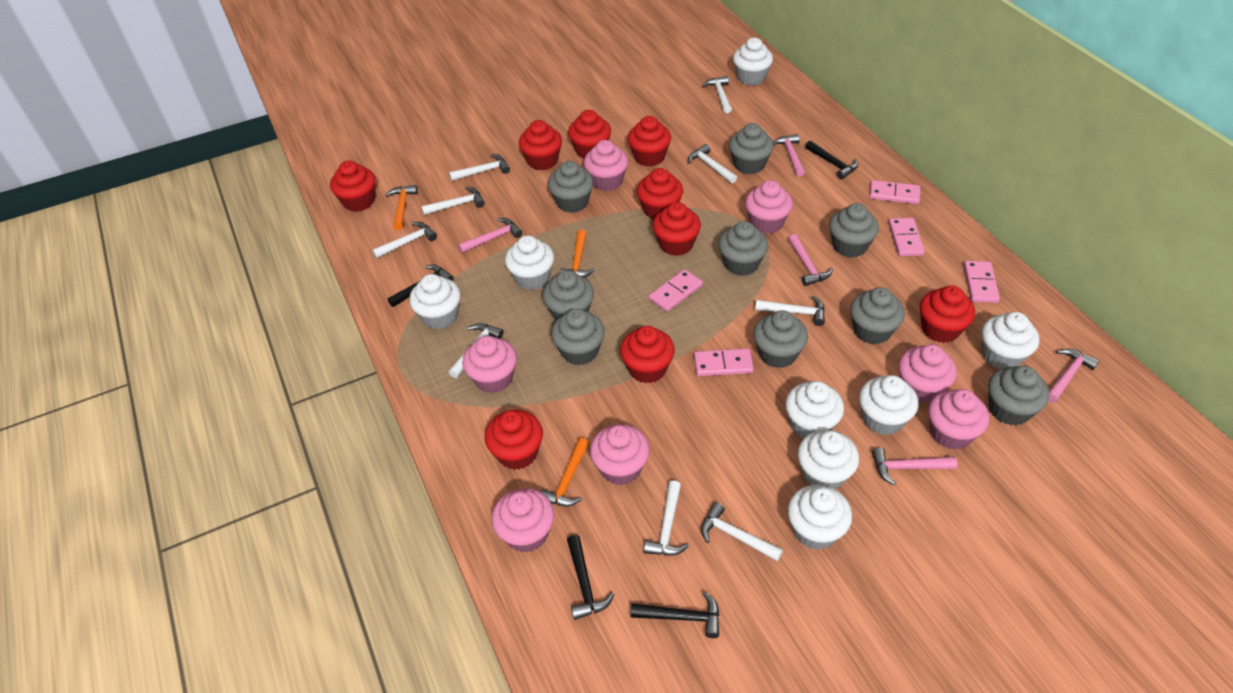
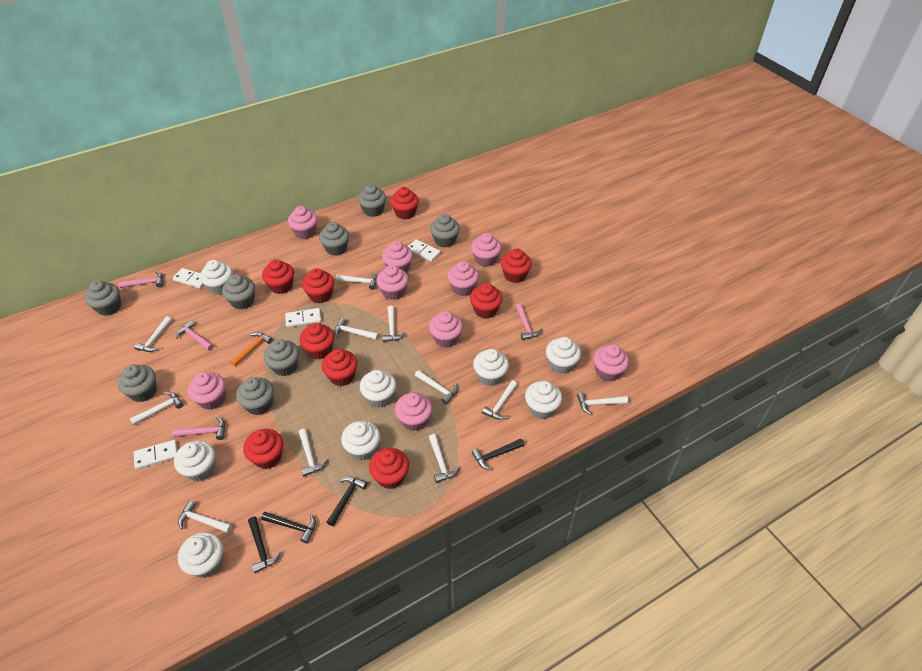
grey cupcake: [543,271,594,320] [548,161,594,213] [551,308,605,365] [718,221,768,276] [729,123,774,174] [753,311,808,368] [829,203,879,258] [850,287,905,344] [988,366,1049,426] = 9 -> [85,280,121,316] [117,365,157,402] [222,274,255,310] [236,377,274,415] [264,339,299,376] [319,222,349,256] [358,184,386,217] [430,214,460,248] = 8
orange hammer: [386,185,418,230] [541,438,589,506] [560,229,595,277] = 3 -> [230,332,273,367] = 1
pink cupcake: [462,336,517,393] [492,488,554,553] [584,140,628,191] [590,424,650,485] [745,180,793,234] [898,344,957,403] [928,389,989,450] = 7 -> [188,372,226,410] [288,206,318,239] [376,265,409,300] [382,241,413,272] [395,392,433,431] [429,311,463,348] [447,261,479,296] [471,233,502,267] [593,344,629,381] = 9
pink domino: [649,269,703,312] [694,348,754,376] [870,180,920,204] [888,218,925,256] [964,261,1000,303] = 5 -> none = 0
pink hammer: [458,218,522,253] [773,134,805,177] [788,234,833,286] [872,448,957,485] [1049,349,1099,403] = 5 -> [118,271,163,288] [172,417,225,440] [176,320,214,351] [516,304,543,340] = 4
white domino: none = 0 -> [134,440,177,469] [173,268,204,289] [285,308,321,327] [408,239,441,262] = 4
white hammer: [372,222,437,258] [421,187,485,215] [448,323,504,378] [449,154,510,181] [644,481,689,555] [688,144,737,183] [701,502,783,561] [702,76,732,113] [755,296,825,326] = 9 -> [130,392,183,425] [134,316,172,352] [178,501,232,533] [299,429,327,477] [334,318,379,340] [335,272,377,290] [383,306,406,342] [415,370,458,404] [429,434,460,483] [482,381,517,420] [577,393,628,415] = 11

